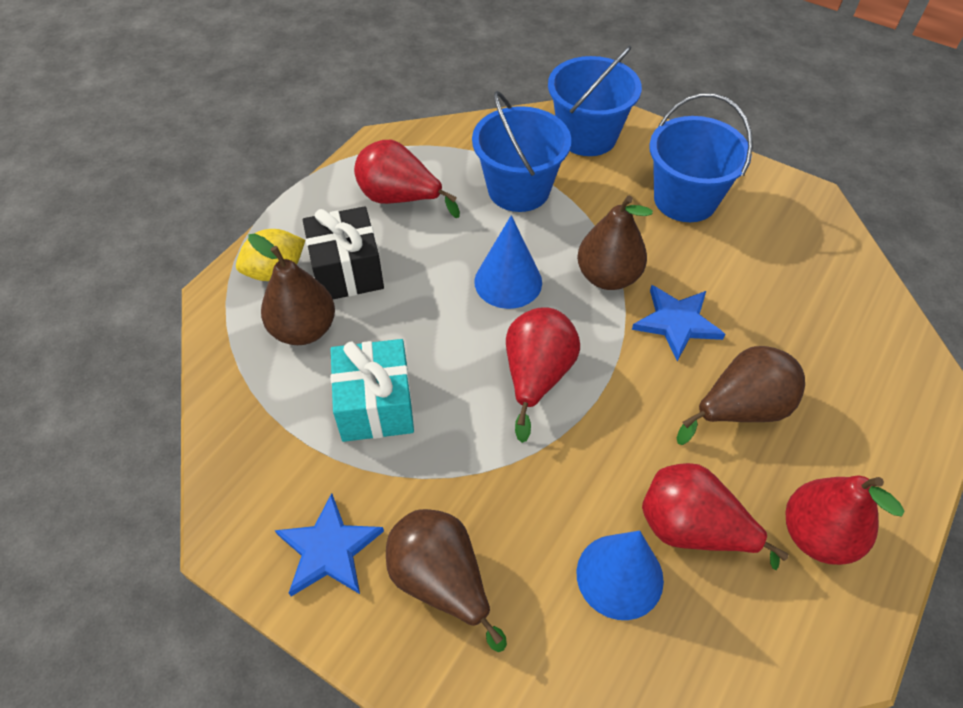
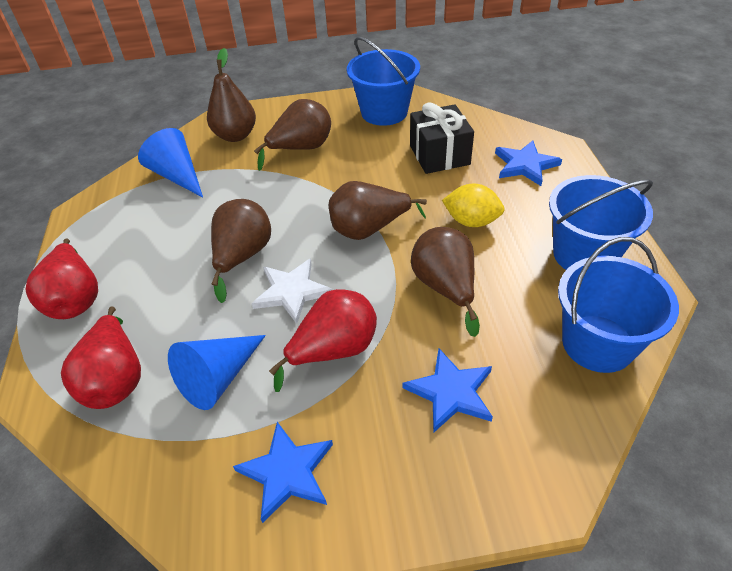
blue star: [275,493,384,596] [632,285,725,361] = 2 -> [233,422,333,523] [402,349,493,433] [495,140,562,186] = 3
brown pear: [248,234,335,345] [386,509,507,652] [577,196,653,290] [677,346,805,445] = 4 -> [207,48,256,142] [211,199,271,303] [254,99,331,171] [329,181,427,240] [411,227,480,337] = 5
red pear: [354,140,460,218] [506,307,580,443] [642,463,789,570] [785,476,905,565] = 4 -> [26,239,98,319] [61,306,141,409] [269,289,377,392] = 3
turquoise gift: [330,339,414,442] = 1 -> none = 0
white star: none = 0 -> [252,258,333,324] = 1

